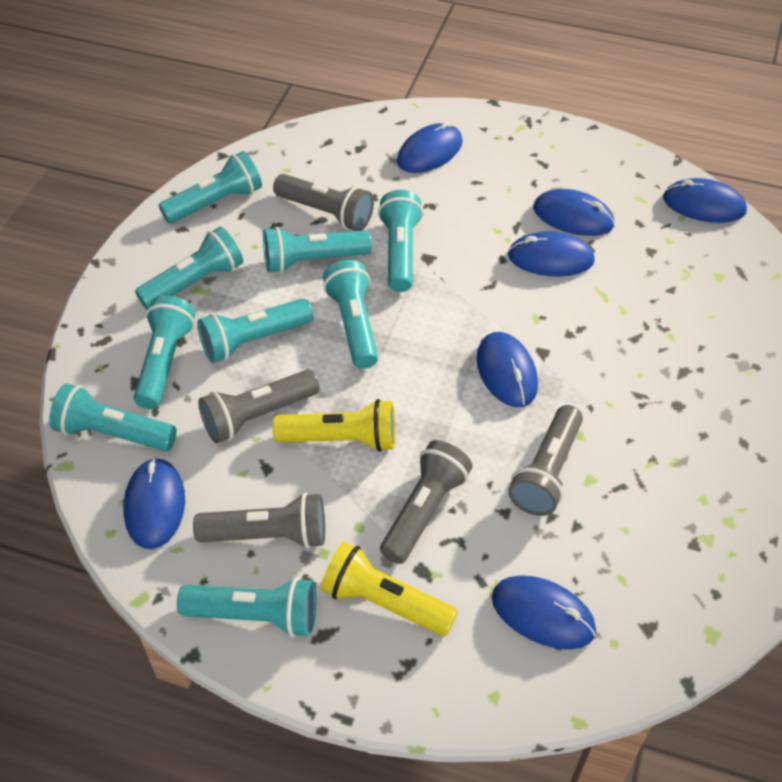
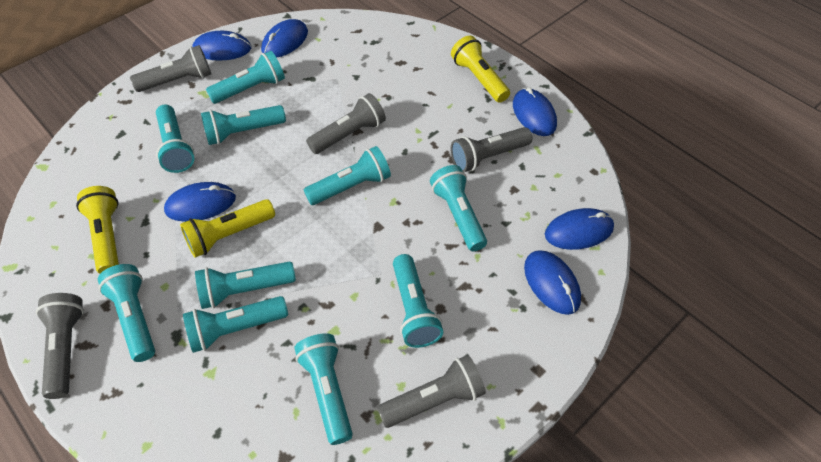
blue mouse: [123,457,185,549] [397,121,463,173] [476,332,538,407] [492,576,596,649] [508,231,595,276] [533,189,615,236] [663,178,747,223] = 7 -> [164,182,236,222] [193,31,251,61] [261,19,308,58] [513,87,557,136] [524,250,581,315] [545,208,614,250] = 6
turquoise flashlight: [49,383,177,451] [134,295,196,409] [135,227,243,310] [159,151,262,224] [177,577,316,637] [197,298,313,363] [263,227,372,273] [323,260,378,369] [378,190,423,292] = 9 -> [98,264,155,362] [156,105,194,173] [183,296,288,353] [195,262,296,309] [201,105,286,145] [206,51,285,104] [294,333,353,445] [304,146,391,205] [393,254,443,348] [430,165,487,251] = 10
yellow flashlight: [272,399,395,452] [321,542,458,636] = 2 -> [76,186,119,274] [180,199,275,258] [451,36,510,103] = 3

